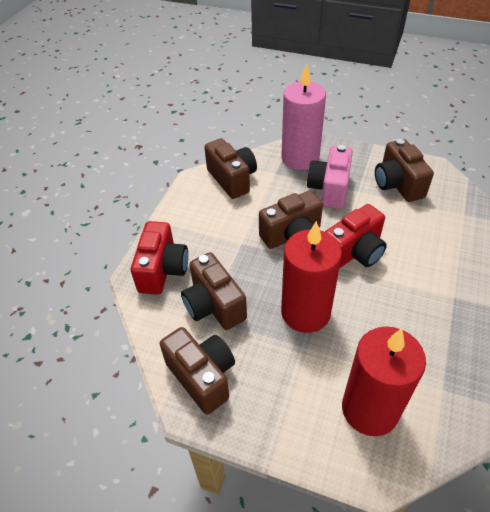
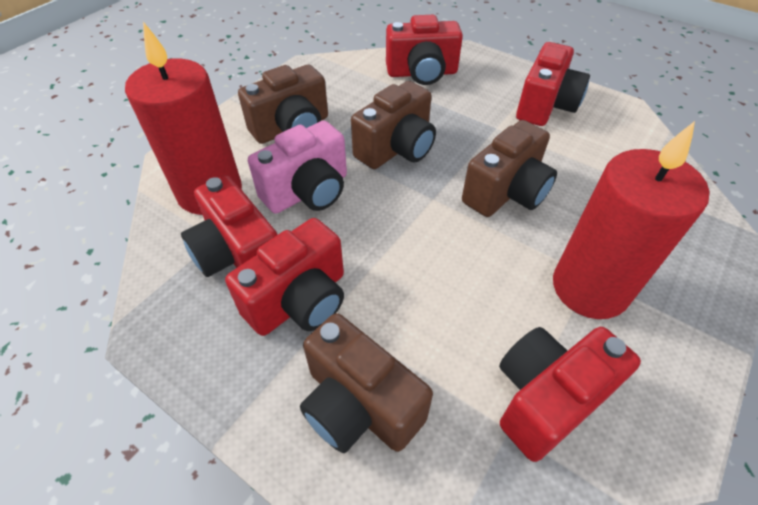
brown camera: [160,327,235,415] [181,252,247,330] [204,138,257,199] [259,191,323,249] [375,139,434,202] = 5 -> [238,65,328,144] [300,313,433,453] [351,81,436,169] [462,120,557,217] = 4
pink candle: [281,64,326,170] = 1 -> none = 0
red camera: [131,221,188,295] [325,204,387,268] = 2 -> [181,175,278,277] [225,218,344,336] [386,15,463,85] [499,327,641,462] [516,42,590,126] = 5

